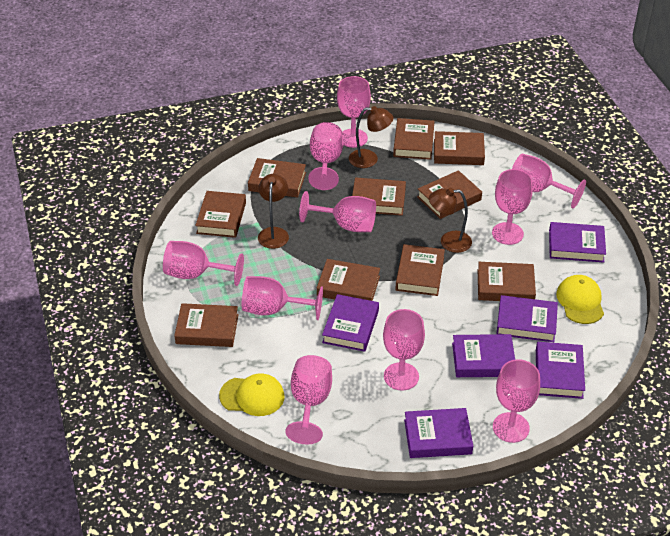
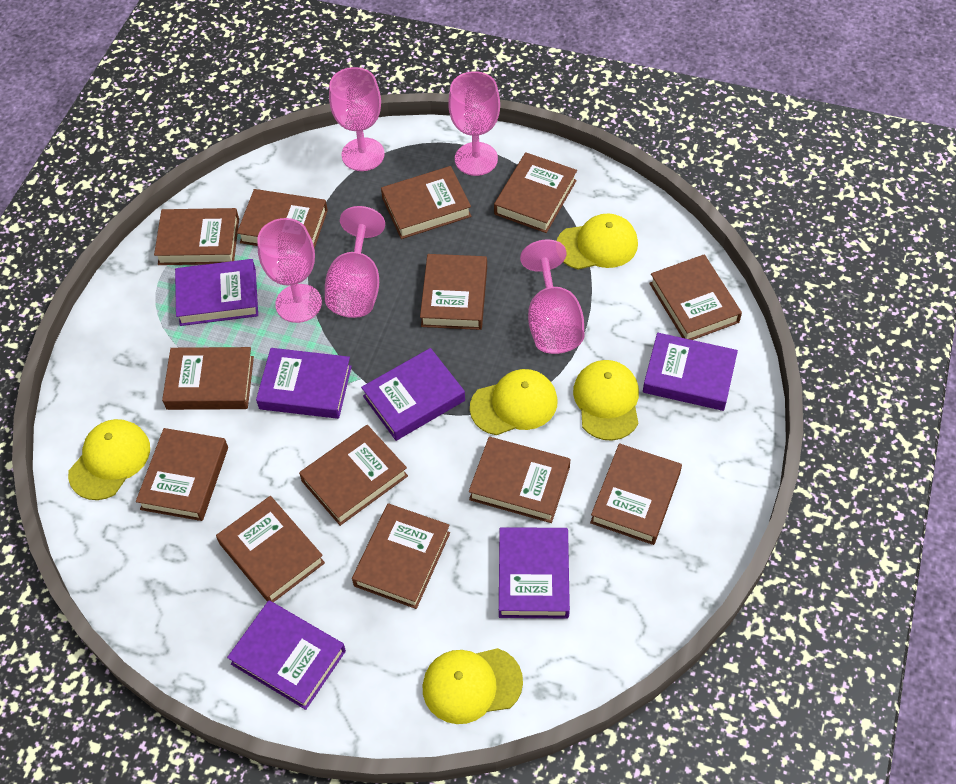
brown book: [174,303,239,347] [195,191,246,238] [248,158,306,198] [317,259,380,301] [352,178,406,216] [393,118,435,160] [396,244,445,296] [417,170,482,219] [434,131,485,165] [478,262,536,301] = 10 -> [136,428,228,521] [154,208,239,265] [162,347,254,410] [216,496,325,602] [237,189,328,248] [299,425,408,526] [352,503,450,609] [381,166,471,239] [420,254,487,330] [469,437,571,523] [494,152,577,233] [590,443,682,545] [649,255,742,340] = 13
brown lamp: [258,174,289,249] [349,106,393,168] [429,188,472,253] = 3 -> none = 0
pink goblet: [163,241,244,286] [242,276,323,320] [285,355,332,444] [299,191,376,232] [308,122,343,190] [337,76,371,148] [383,309,425,391] [492,169,533,245] [493,359,540,443] [512,154,586,208] = 10 -> [257,218,322,323] [325,206,385,318] [329,67,385,171] [448,71,500,176] [520,239,584,354] = 5
yellow cap: [219,373,284,416] [556,275,604,324] = 2 -> [68,419,150,500] [423,648,523,724] [470,369,557,435] [557,213,638,269] [573,360,639,441] = 5

